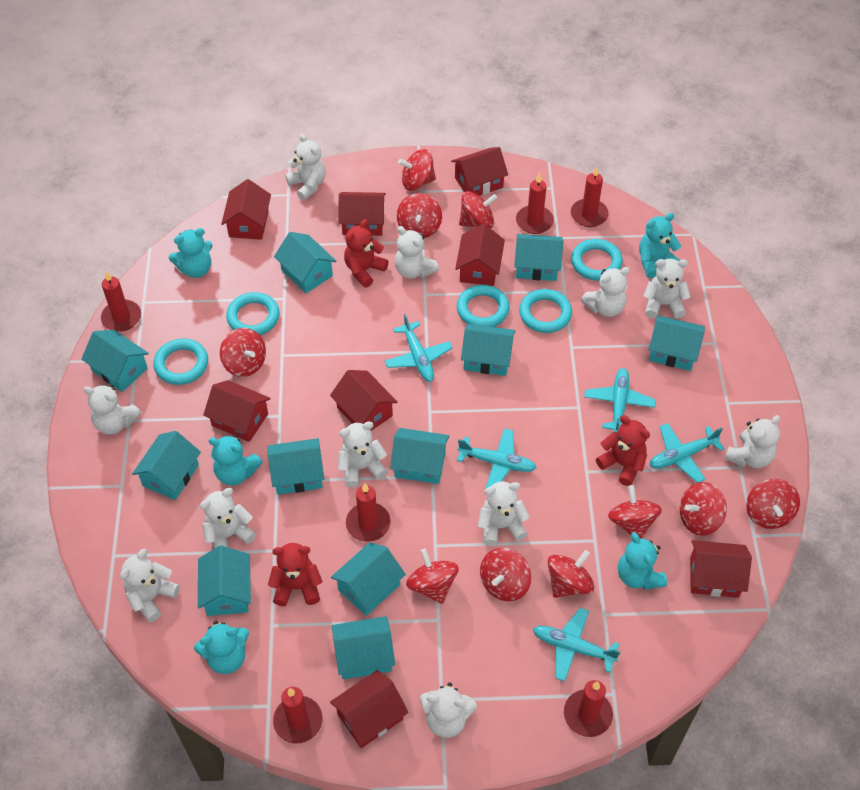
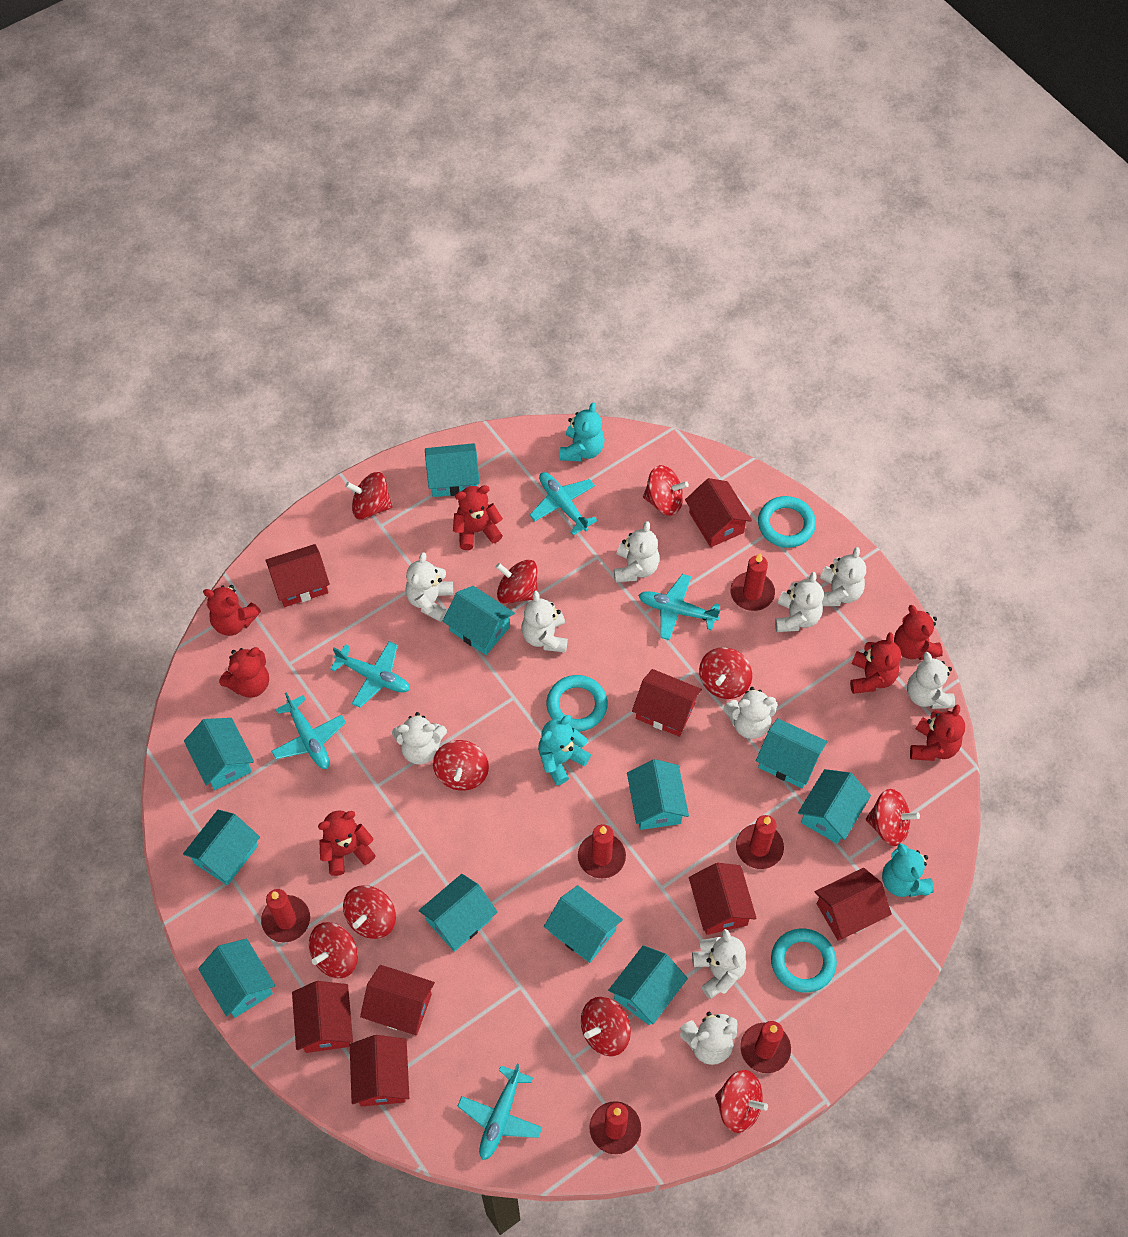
red teddy bear: [268,543,322,606] [344,219,389,288] [596,415,650,486] = 3 -> [203,585,261,636] [219,647,269,698] [318,811,376,876] [453,485,503,550] [850,632,901,694] [894,605,943,660] [910,705,965,761] = 7
turquoise ring: [153,338,208,385] [226,292,280,335] [457,285,509,327] [519,289,572,333] [571,239,623,281] = 5 -> [547,675,608,732] [758,496,816,548] [771,928,837,993] = 3
turquoise teddy bear: [169,228,213,278] [194,621,249,674] [208,435,263,486] [618,532,667,590] [639,213,681,278] = 5 -> [538,715,591,785] [560,403,605,461] [882,843,934,897] = 3
white teddy bear: [83,384,141,435] [120,549,180,622] [200,488,256,549] [285,134,326,200] [338,421,388,488] [395,226,439,278] [420,683,477,738] [478,481,530,546] [581,267,630,317] [644,259,691,319] [724,415,780,468] = 11 -> [392,712,447,765] [405,552,453,622] [522,591,568,653] [614,521,659,583] [680,1012,738,1065] [692,929,746,999] [724,687,777,739] [775,572,824,632] [820,547,866,606] [907,652,955,709] = 10

